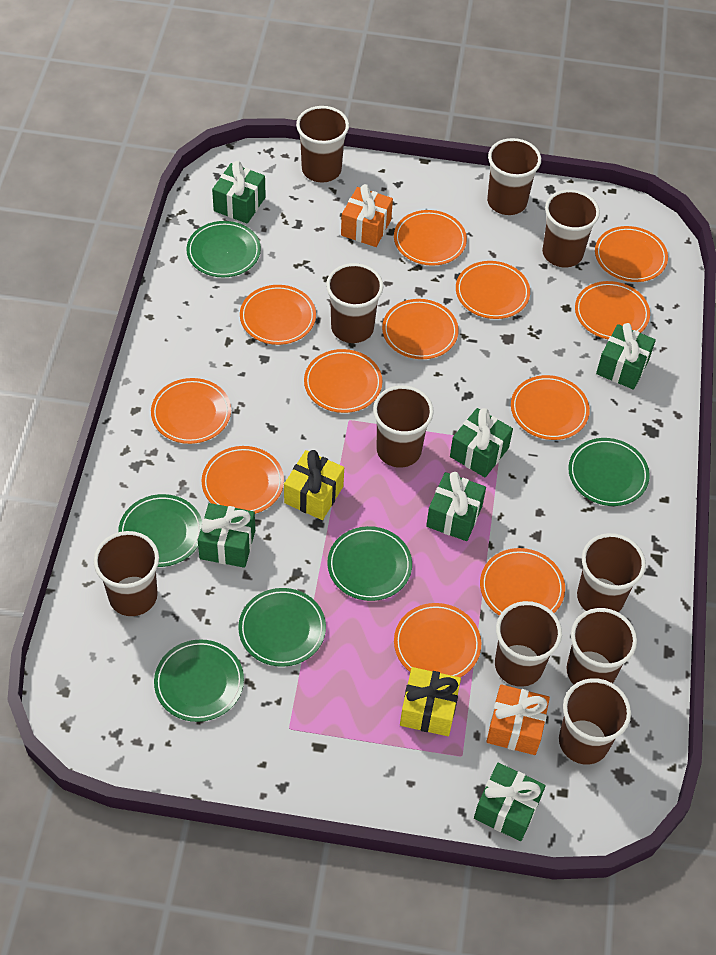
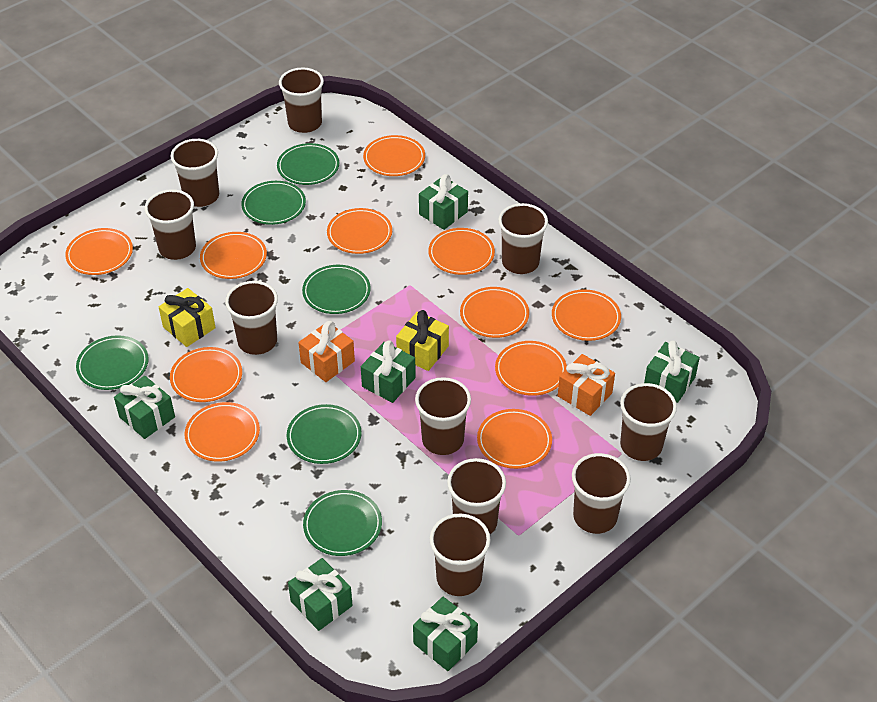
orange plate: [151,378,231,444] [202,446,284,514] [240,285,316,345] [304,349,382,413] [382,299,459,359] [394,210,467,266] [394,603,481,677] [456,261,530,319] [480,548,565,616] [511,375,590,440] [575,281,650,339] [595,226,668,282] = 12 -> [65,228,133,275] [170,347,242,402] [185,402,260,462] [200,232,267,279] [327,208,392,254] [363,135,425,176] [428,228,495,275] [460,287,529,338] [477,409,552,469] [495,341,567,396] [552,289,621,341] = 11

